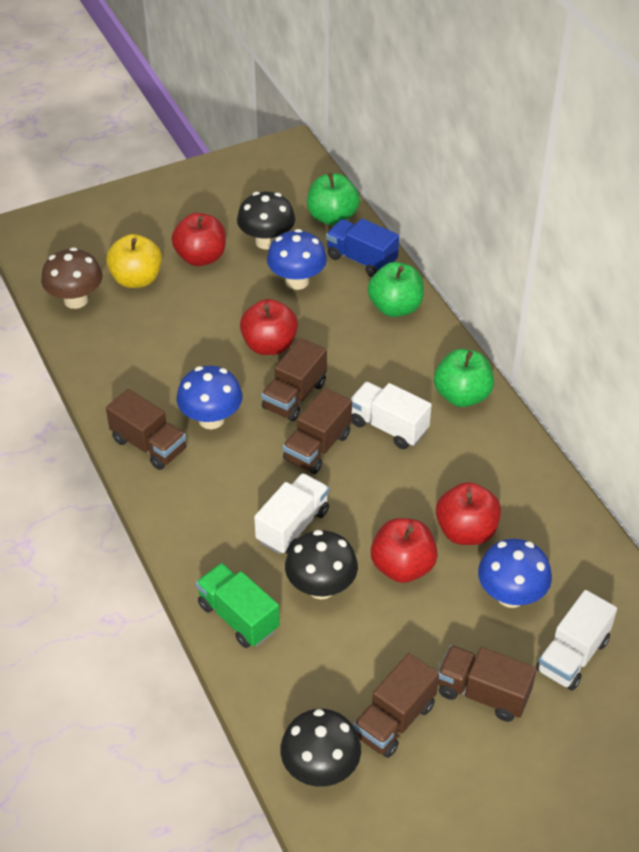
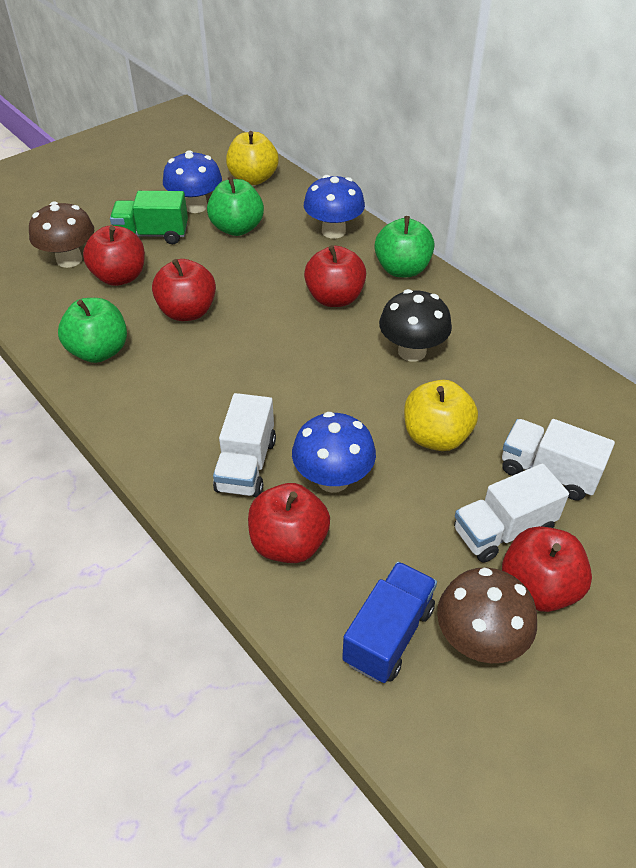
black mushroom: [237,191,295,250] [280,709,361,787] [285,530,358,599] = 3 -> [379,289,452,361] = 1
brown mushroom: [41,248,103,309] = 1 -> [29,202,95,268] [437,567,537,663] = 2
brown truck: [106,389,186,470] [261,338,327,421] [283,388,352,474] [353,653,439,758] [438,645,537,722] = 5 -> none = 0
red apple: [171,213,226,266] [240,299,298,355] [371,518,438,583] [436,482,501,545] = 4 -> [83,226,145,286] [152,259,216,321] [248,483,330,563] [304,245,366,307] [502,526,592,612] = 5
yellow apple: [106,234,162,288] = 1 -> [226,131,278,185] [404,380,478,451] = 2

